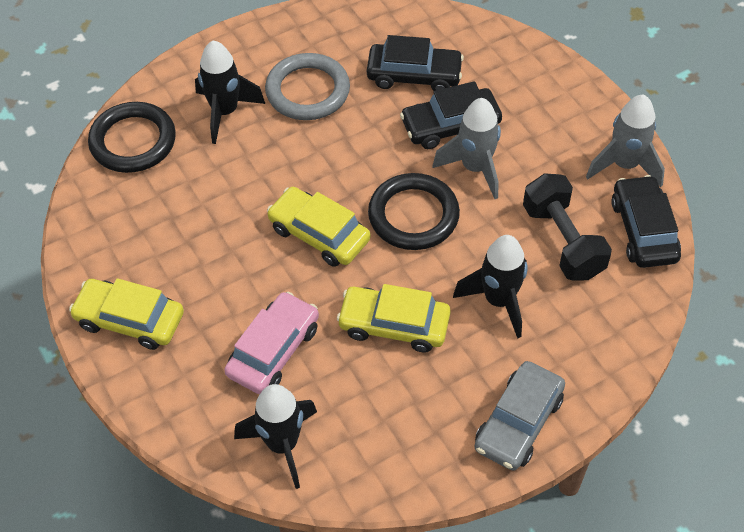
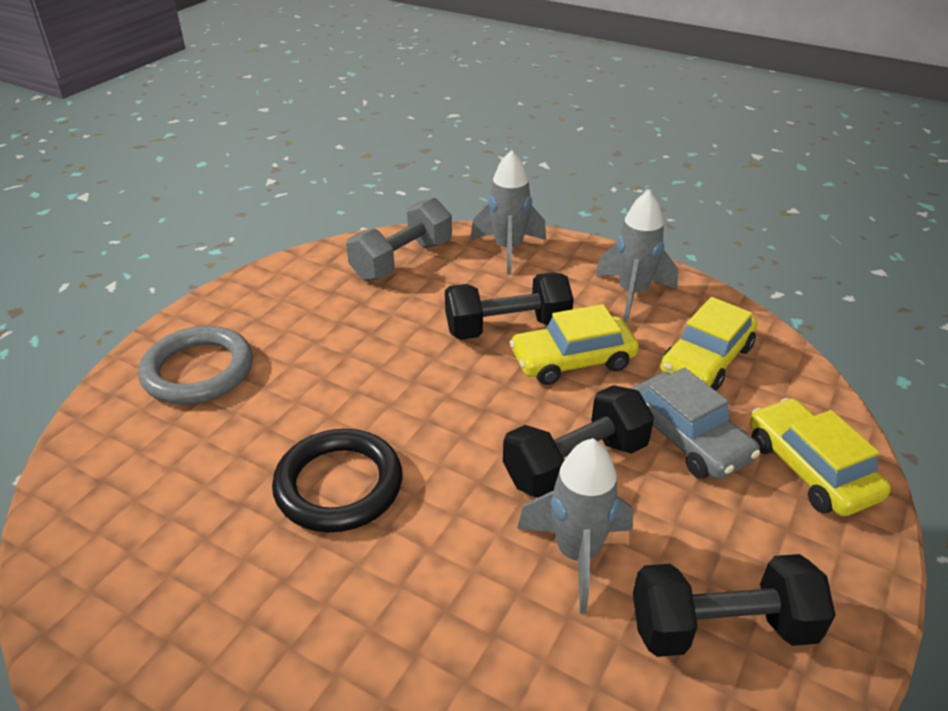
black car: [367,35,464,91] [400,81,502,149] [611,175,681,268] = 3 -> none = 0
black dumbbell: [523,173,612,281] = 1 -> [445,272,574,340] [503,385,654,498] [633,554,835,657] = 3
black ring: [88,102,176,173] [368,173,460,250] = 2 -> [272,429,402,532] = 1
black rocket: [195,40,265,144] [234,384,317,489] [453,235,527,339] = 3 -> none = 0
grey dumbbell: none = 0 -> [346,198,452,281] = 1
grey rocket: [433,98,501,199] [586,94,665,187] = 2 -> [470,150,546,275] [517,438,633,614] [595,190,678,322] = 3
pink car: [224,292,319,394] = 1 -> none = 0

